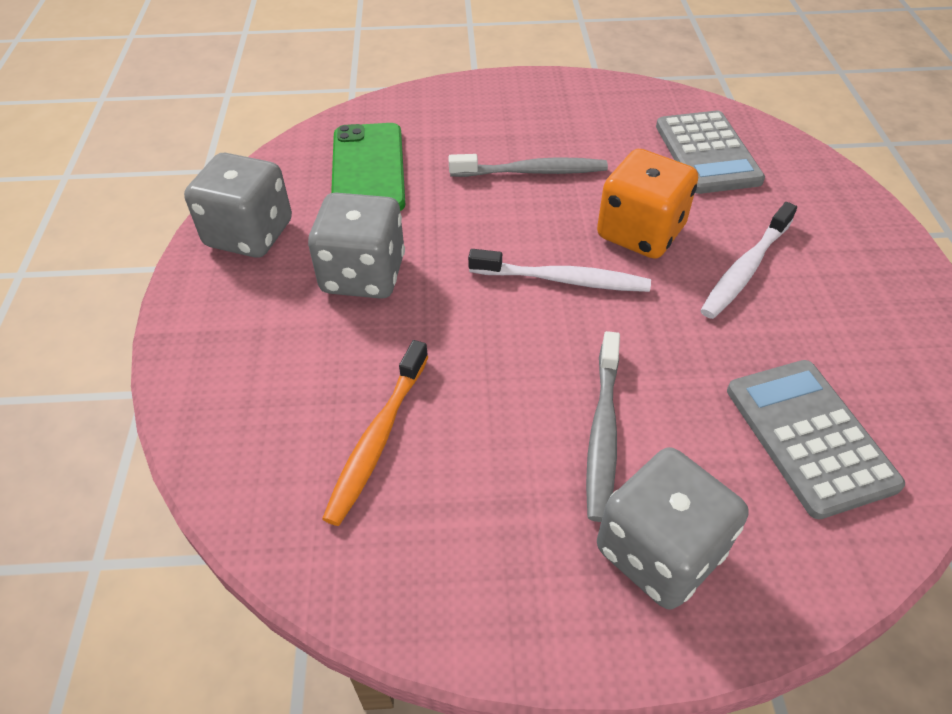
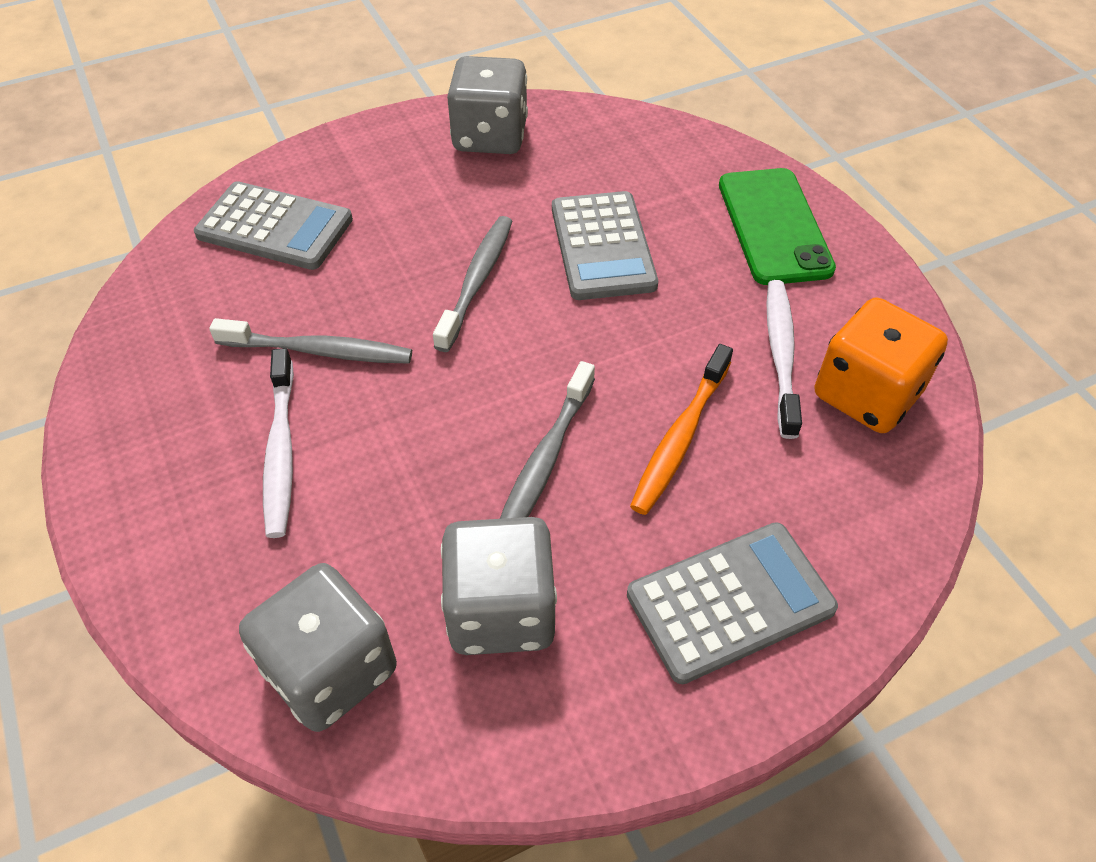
grey calculator: [656,111,765,194] [727,360,905,519] = 2 -> [194,181,353,270] [552,191,658,300] [627,522,838,684] = 3
grey toothbrush: [449,154,608,177] [586,331,620,522] = 2 -> [209,318,412,364] [433,216,512,352] [500,361,595,519] = 3

